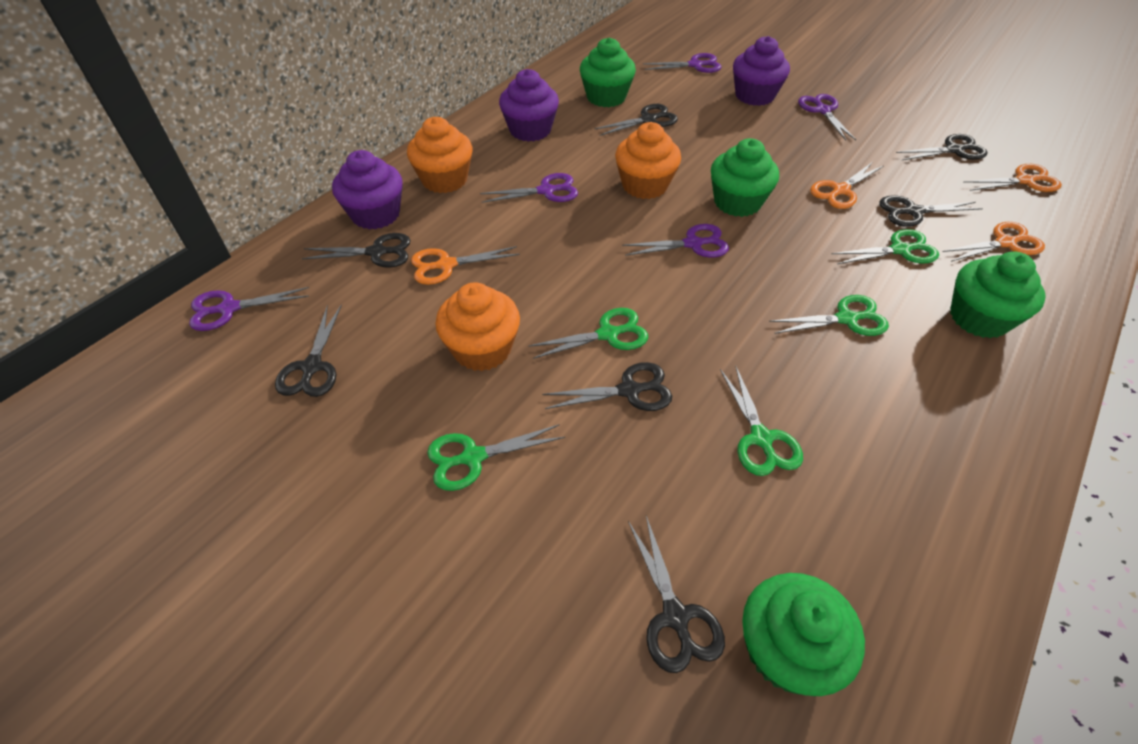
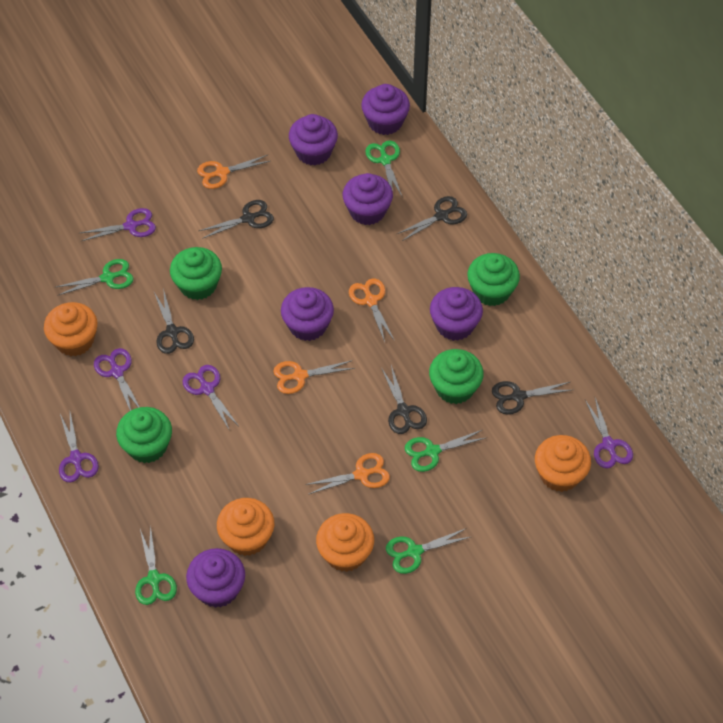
black scissors: [275,305,342,397] [302,233,411,268] [542,362,672,411] [594,104,678,136] [628,516,725,673] [879,195,983,227] [896,134,988,160] = 7 -> [154,289,194,354] [199,200,274,239] [382,365,427,434] [397,196,467,241] [492,381,572,415] = 5
orange cupcake: [407,117,472,193] [435,282,520,371] [615,122,681,199] = 3 -> [44,302,97,356] [217,498,274,556] [316,513,374,572] [535,435,591,492] = 4
purple cupcake: [332,150,403,230] [499,69,559,142] [733,36,790,106] = 3 -> [186,548,245,608] [281,287,334,341] [289,114,338,165] [343,173,393,225] [361,84,410,135] [430,287,483,341] = 6

